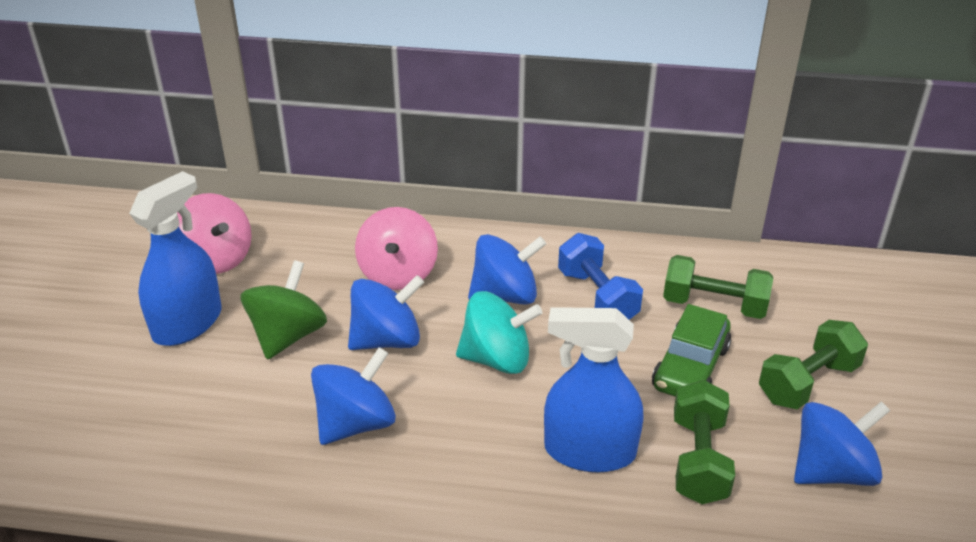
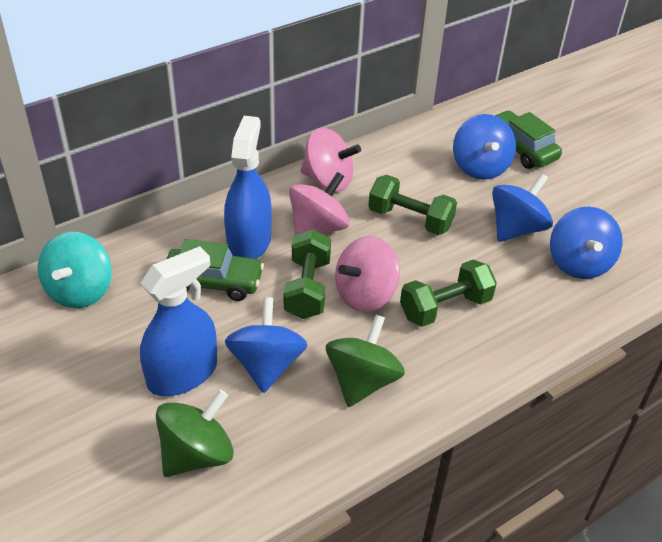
blue dumbbell: [558,233,643,320] = 1 -> none = 0
green car: [652,304,731,397] = 1 -> [167,239,264,301] [495,110,562,169] = 2
green spinning top: [240,260,327,360] = 1 -> [156,390,234,477] [326,315,405,407] = 2
pink spinning top: [177,193,252,274] [355,207,438,290] = 2 -> [289,172,350,235] [300,128,361,192] [335,236,400,312] = 3

